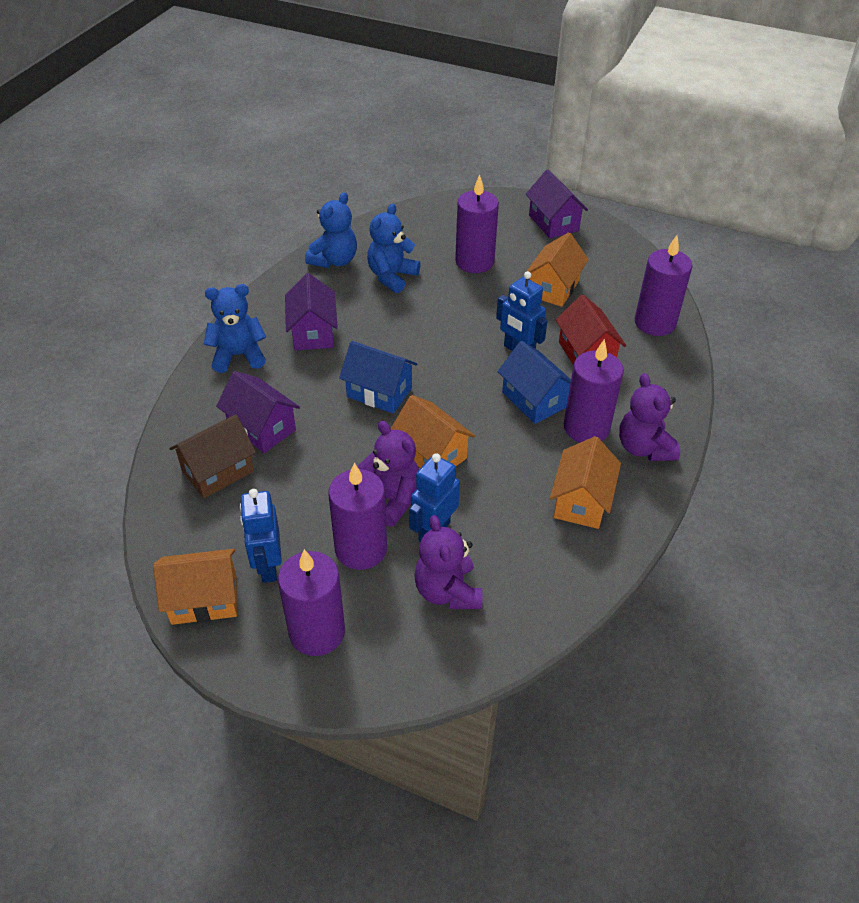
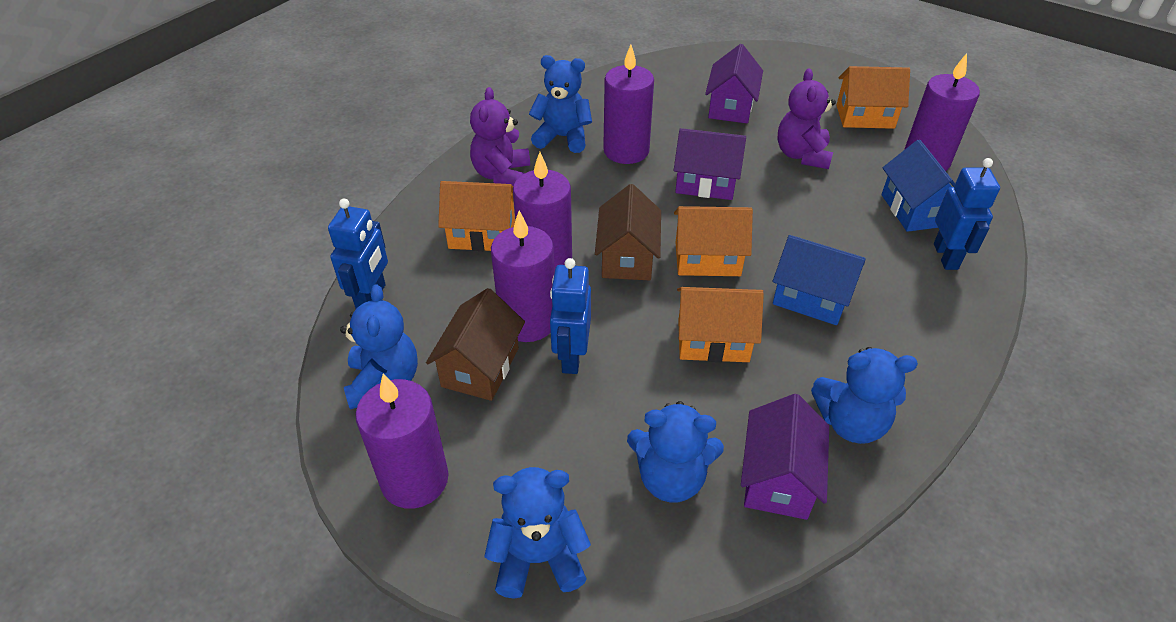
blue teddy bear: [204,284,266,373] [305,192,357,268] [367,204,421,293] = 3 -> [340,284,418,410] [484,467,591,599] [529,55,592,153] [627,401,724,502] [811,347,918,444] = 5
brown house: [170,415,256,498] = 1 -> [426,288,525,401] [595,184,661,280] = 2
purple teddy bear: [358,421,419,527] [414,515,482,609] [619,373,680,461] = 3 -> [470,87,530,186] [778,69,836,169] = 2
red house: [556,295,626,365] = 1 -> none = 0

